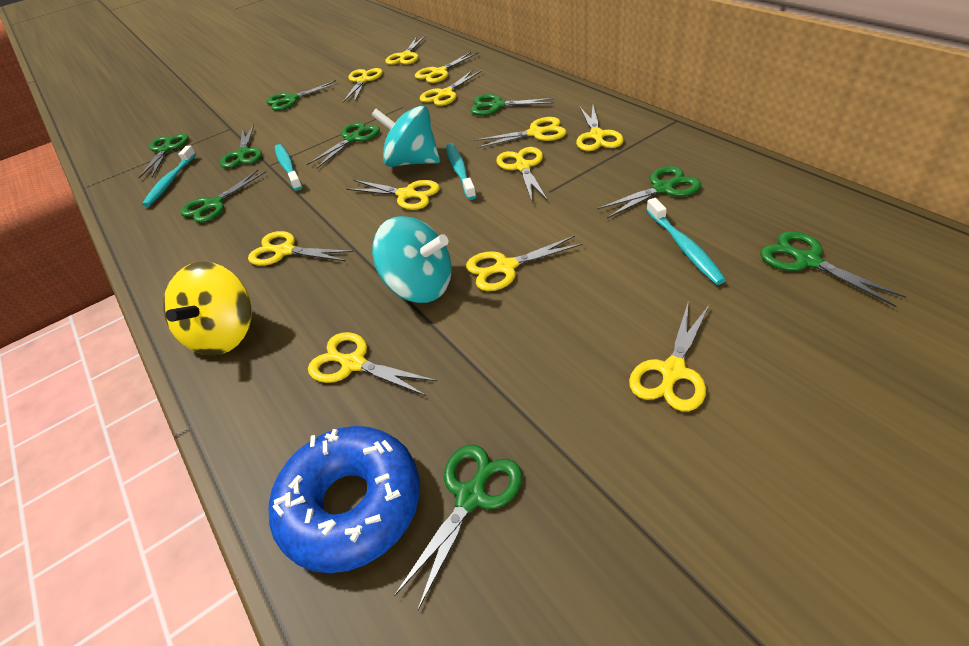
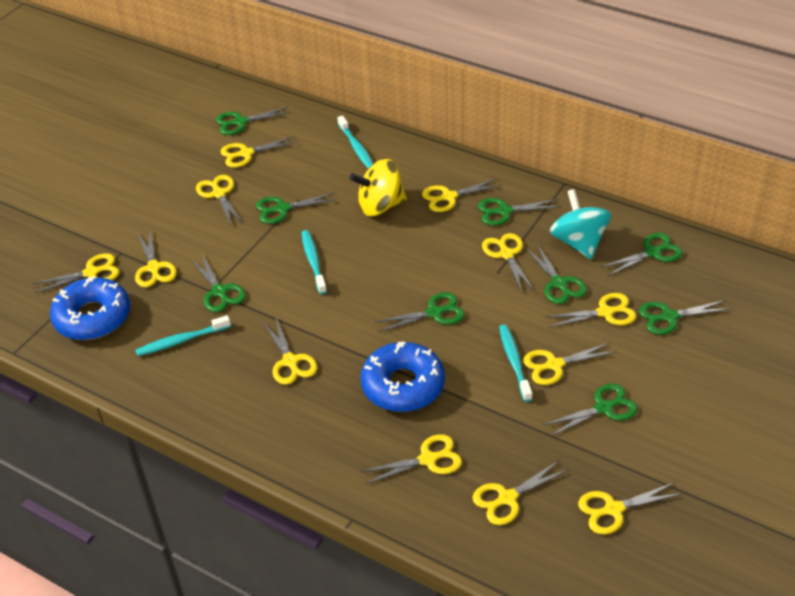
blue donut: [269,426,420,573] = 1 -> [50,277,130,340] [360,342,445,412] = 2
turquoise spinning top: [371,106,440,167] [372,216,452,303] = 2 -> [550,189,611,259] = 1

